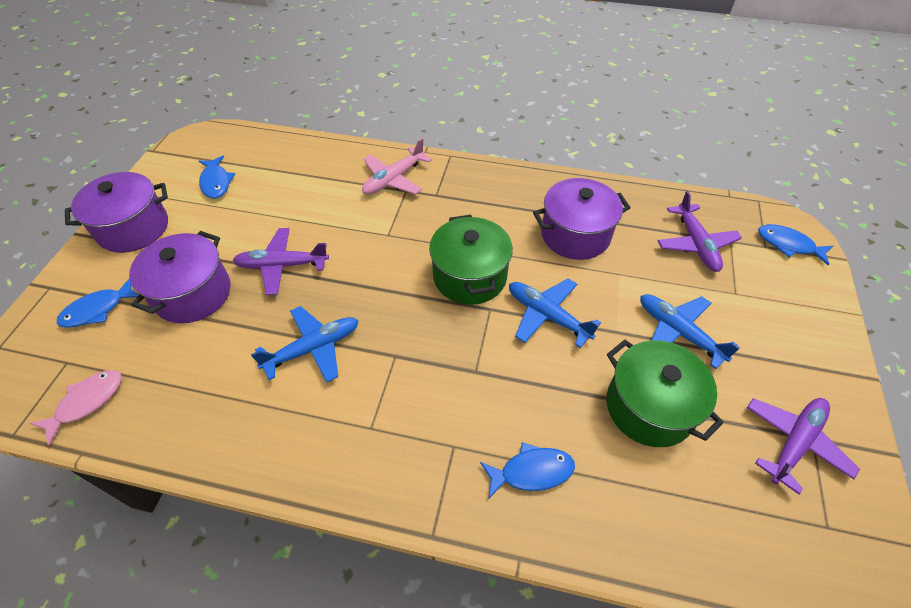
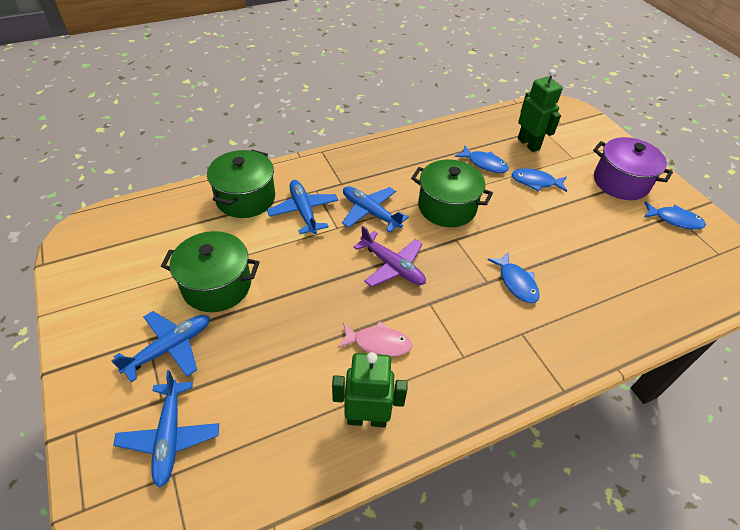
blue plane: [251,306,359,382] [509,279,601,348] [640,294,740,369] = 3 -> [111,311,210,382] [113,370,219,488] [267,180,338,234] [342,186,409,232] = 4
green pot: [429,215,513,305] [606,340,724,447] = 2 -> [161,231,259,312] [207,150,275,218] [411,160,493,227] = 3
green robot: none = 0 -> [332,352,407,427] [518,69,563,152] = 2
pink plane: [362,138,432,195] = 1 -> none = 0
purple plane: [233,228,329,295] [658,191,742,272] [747,398,860,494] = 3 -> [353,226,426,287] = 1
purple pot: [65,172,168,253] [129,231,231,323] [533,178,630,260] = 3 -> [593,137,673,200] = 1

